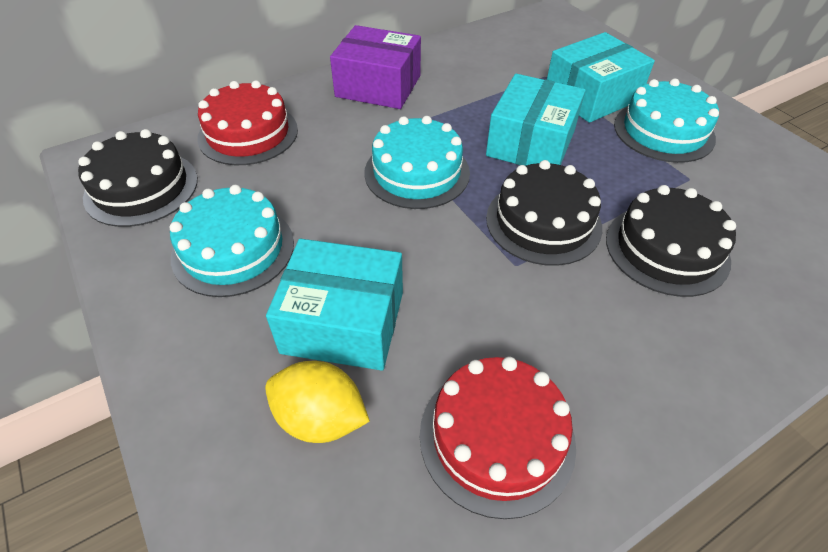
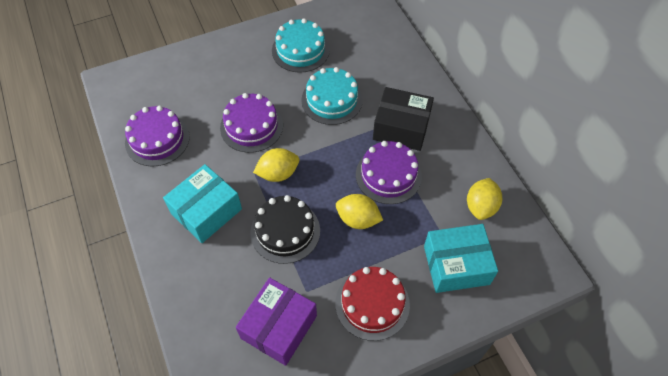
black box: none = 0 -> [373,87,434,151] = 1
black cake: [78,129,198,227] [486,160,602,266] [606,185,736,297] = 3 -> [250,195,320,264] = 1
purple cake: none = 0 -> [125,106,190,167] [220,93,283,153] [356,141,422,204] = 3
red cake: [197,80,298,165] [420,357,576,519] = 2 -> [335,267,410,341] = 1
turquoise box: [266,239,403,371] [486,74,586,166] [547,32,655,123] = 3 -> [163,164,242,243] [424,224,498,293] = 2
turquoise cake: [169,185,294,297] [364,116,470,209] [614,78,719,163] = 3 -> [272,18,330,73] [301,67,363,125] = 2
yellow lemon: [265,361,370,443] = 1 -> [253,148,299,182] [336,194,383,229] [467,178,502,220] = 3

